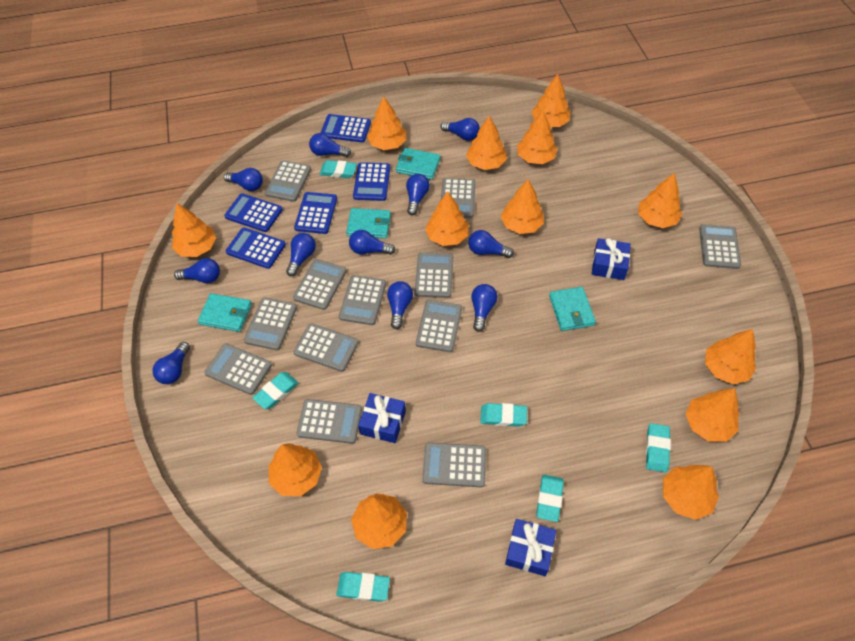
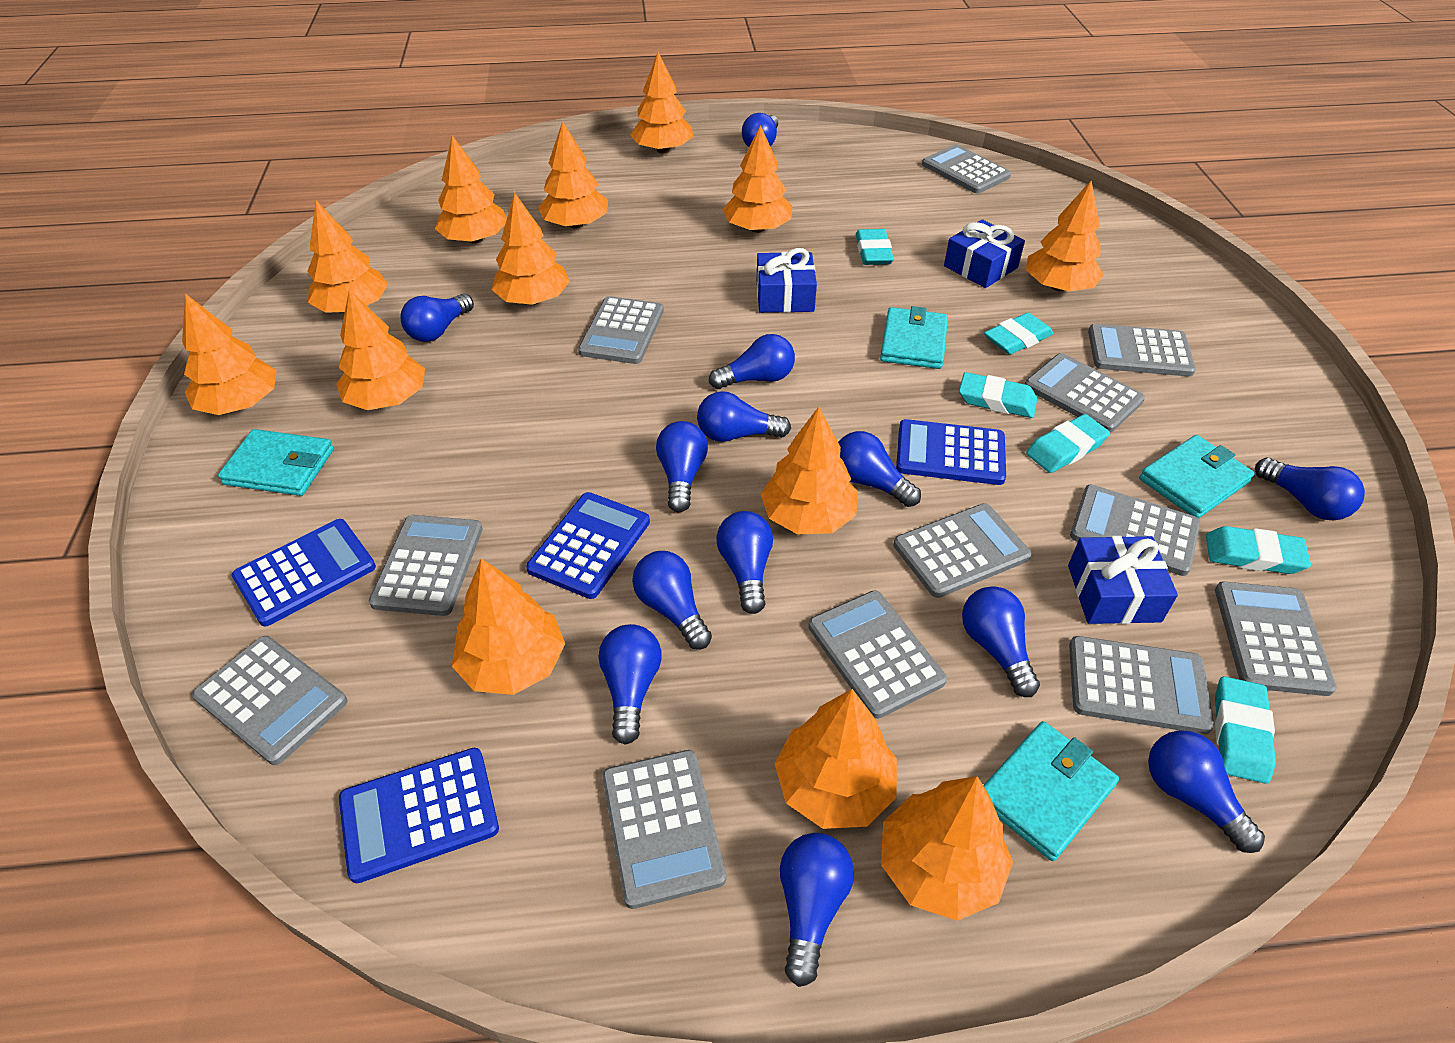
blue calculator: [224,193,283,232] [226,227,286,269] [294,192,337,234] [321,114,371,142] [353,162,390,201] = 5 -> [232,519,376,626] [339,748,499,883] [526,492,650,599] [896,419,1006,485] = 4
blue light bulb: [152,342,190,384] [174,258,220,283] [224,168,263,191] [286,233,316,277] [309,133,351,157] [349,230,396,255] [387,281,413,329] [406,174,430,215] [441,118,480,141] [468,230,514,258] [471,284,498,332] = 11 -> [400,293,474,342] [599,624,661,745] [632,551,712,650] [656,421,708,512] [697,391,791,442] [709,334,795,389] [716,511,773,614] [742,113,778,147] [780,833,854,987] [838,431,921,507] [962,586,1040,697] [1148,730,1265,853] [1255,457,1365,520] = 13

